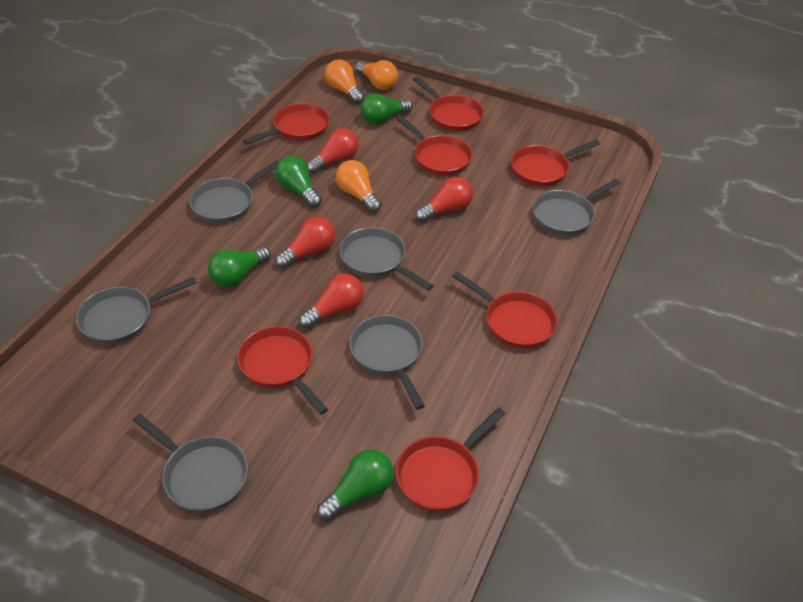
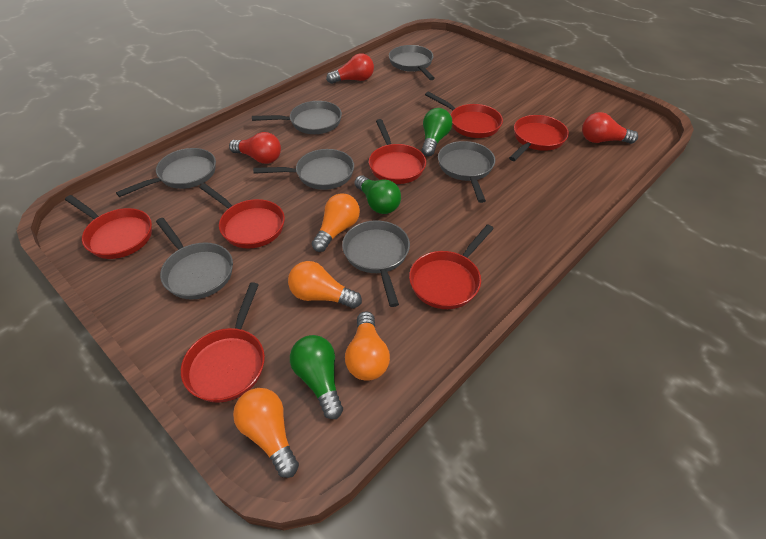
green light bulb: [208,247,271,287] [275,156,322,208] [317,449,393,521] [360,93,412,124] = 4 -> [290,335,343,419] [355,175,401,214] [422,108,452,156] = 3
grey pan: [76,277,197,344] [133,414,248,513] [189,160,279,223] [339,227,434,291] [349,315,425,410] [532,179,620,236] = 6 -> [116,148,216,197] [156,218,233,300] [252,101,342,134] [253,149,354,190] [342,220,410,307] [389,45,435,80] [438,141,495,203] = 7
orange light bulb: [325,59,364,104] [336,160,381,213] [356,60,398,90] = 3 -> [233,388,299,478] [288,261,362,308] [312,193,360,252] [345,311,390,381] = 4
red light bulb: [275,217,335,269] [299,274,364,329] [307,128,359,174] [415,177,473,222] = 4 -> [229,132,281,164] [326,53,374,84] [582,112,638,144] = 3

